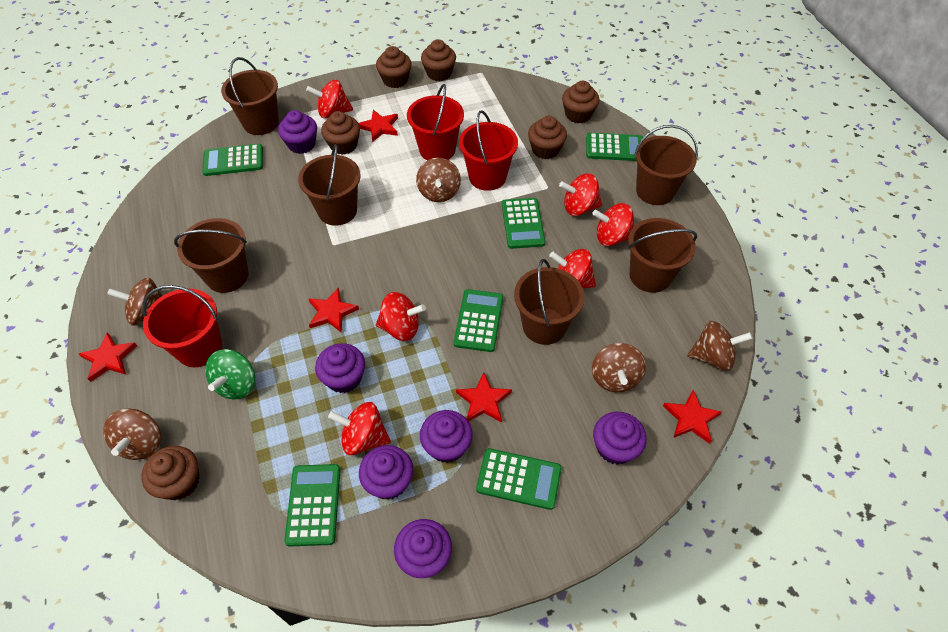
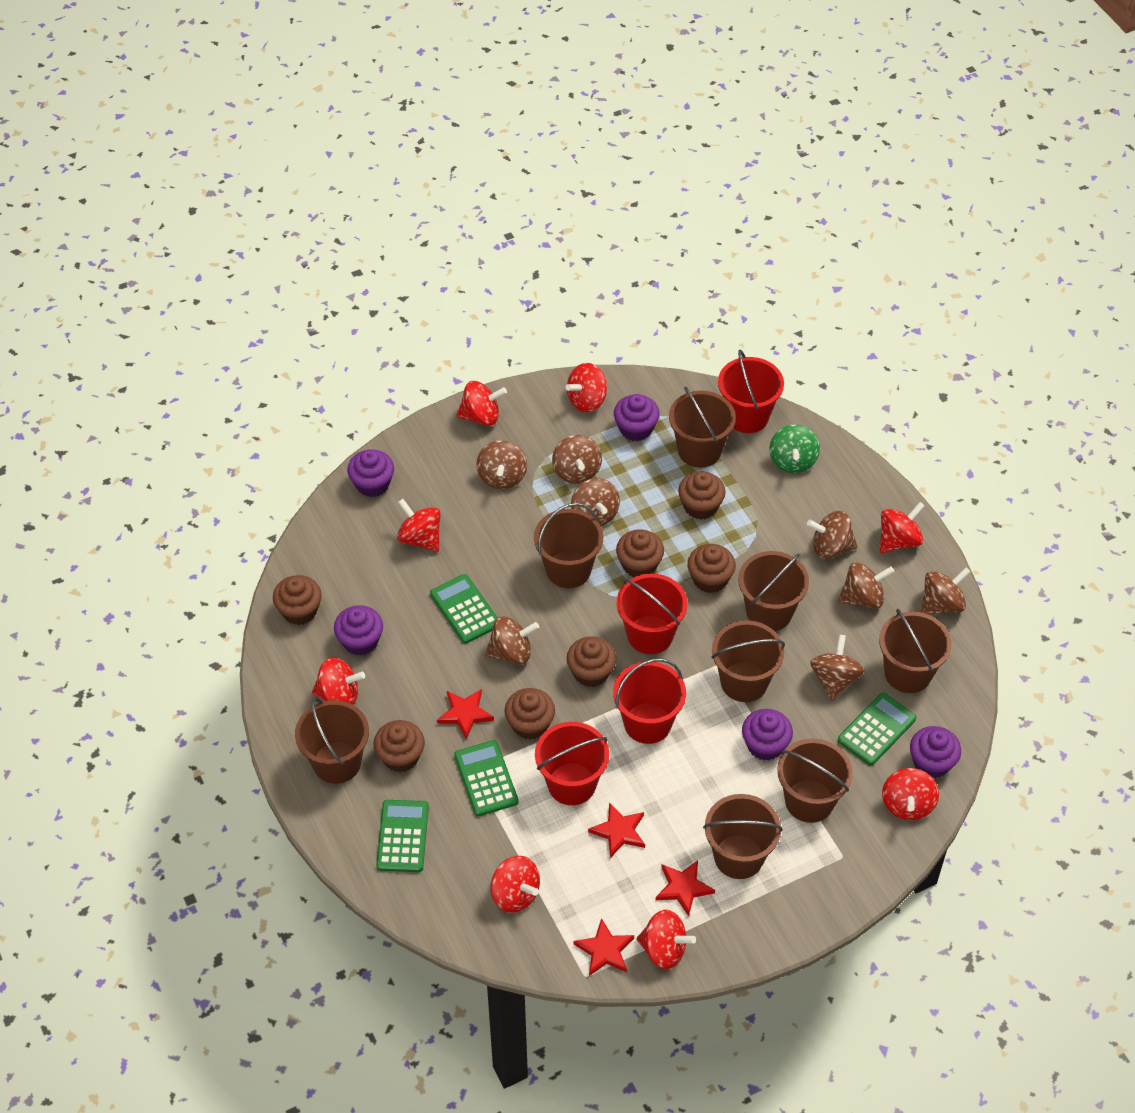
brown bucket: [174,218,248,293] [221,57,279,135] [298,144,361,226] [514,259,584,345] [628,218,697,293] [634,125,698,205] = 6 -> [295,697,369,784] [534,503,603,588] [669,386,736,468] [703,794,782,879] [711,620,785,702] [738,551,809,631] [777,738,853,823] [879,609,952,693] = 8
brown cupcake: [141,446,199,500] [321,111,360,155] [376,46,412,88] [421,39,456,81] [528,116,567,159] [562,81,600,123] = 6 -> [273,575,322,625] [373,720,425,772] [505,688,555,739] [567,636,616,687] [616,530,664,577] [678,471,725,520] [687,544,736,593] = 7
brown spinning top: [103,408,161,460] [107,278,162,325] [416,158,461,202] [592,343,646,392] [687,321,753,371] = 5 -> [477,440,527,489] [485,616,539,664] [552,435,602,484] [571,478,620,526] [807,511,857,559] [810,634,864,701] [838,562,894,609] [921,567,971,615] = 8
green calculator: [202,144,263,176] [284,464,341,546] [454,289,503,352] [476,448,562,510] [502,198,545,249] [586,133,643,161] = 6 -> [376,800,429,872] [430,574,498,644] [454,740,519,816] [838,692,916,765] = 4
purple cupcake: [278,110,317,154] [315,343,365,393] [359,445,414,500] [394,519,452,578] [420,410,473,463] [593,411,647,465] = 6 -> [334,605,383,656] [347,449,394,497] [614,394,660,441] [742,709,793,761] [910,726,961,778] = 5
red bucket: [142,285,222,367] [407,84,464,160] [459,110,518,191] = 3 -> [535,722,609,805] [613,658,686,744] [617,573,688,654] [718,350,784,433] = 4
red spinning top: [306,80,353,118] [328,402,391,455] [376,292,426,341] [549,249,596,288] [559,173,602,216] [592,203,634,246] = 6 -> [312,658,365,705] [397,499,441,552] [456,381,507,426] [491,856,540,913] [566,363,607,412] [637,910,696,969] [880,502,925,553] [882,768,939,820] = 8
red star: [79,332,137,382] [309,288,359,333] [359,110,398,142] [456,372,512,423] [663,390,722,444] = 5 -> [437,689,494,740] [574,918,634,976] [588,803,645,858] [656,860,715,916] = 4

